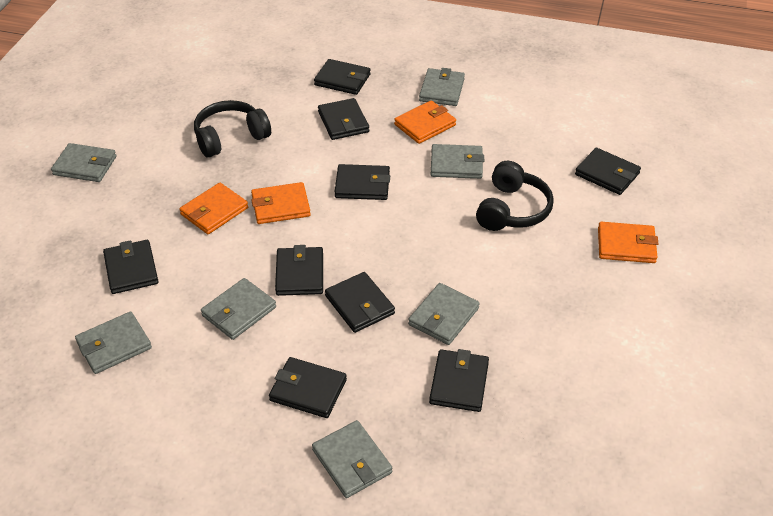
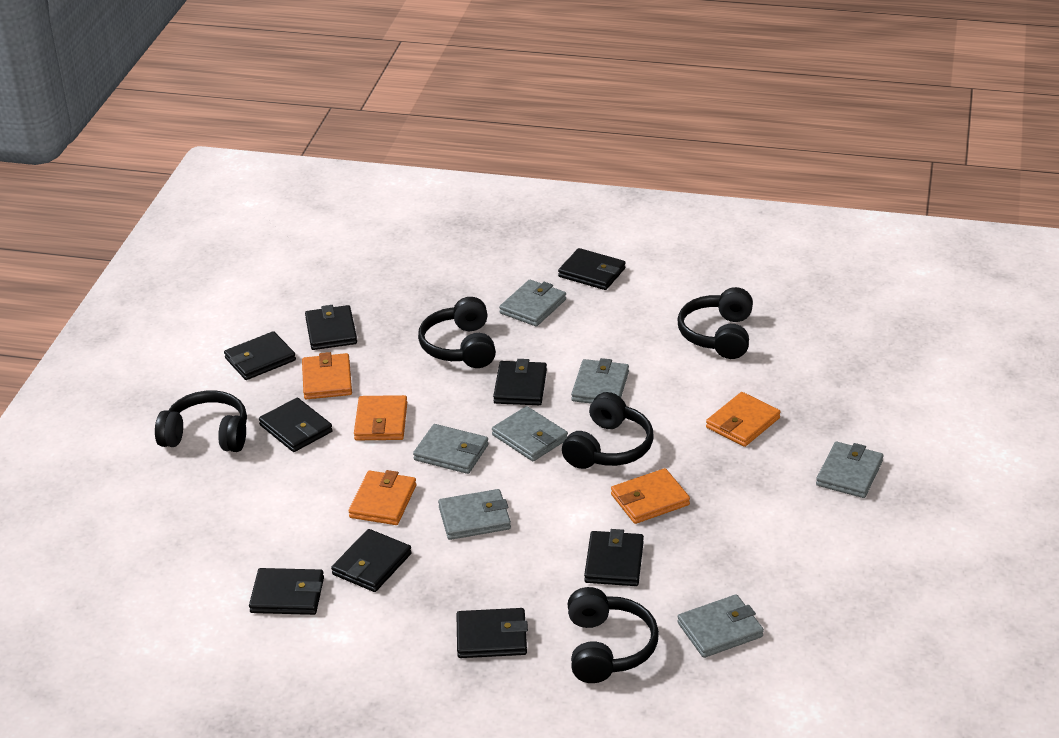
black headphones: [194,100,271,157] [476,161,554,231] = 2 -> [155,390,247,452] [418,297,496,368] [562,392,653,469] [568,587,659,683] [678,287,753,359] = 5
orange wallet: [179,183,248,234] [251,182,311,224] [394,100,456,144] [598,222,659,263] = 4 -> [302,352,352,399] [349,470,416,525] [354,395,407,440] [611,468,690,524] [706,392,781,447] = 5

